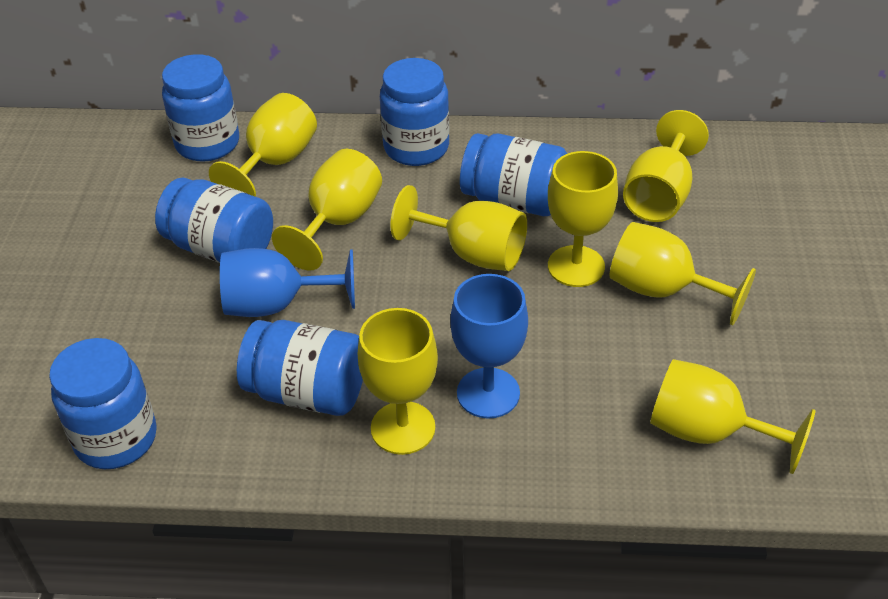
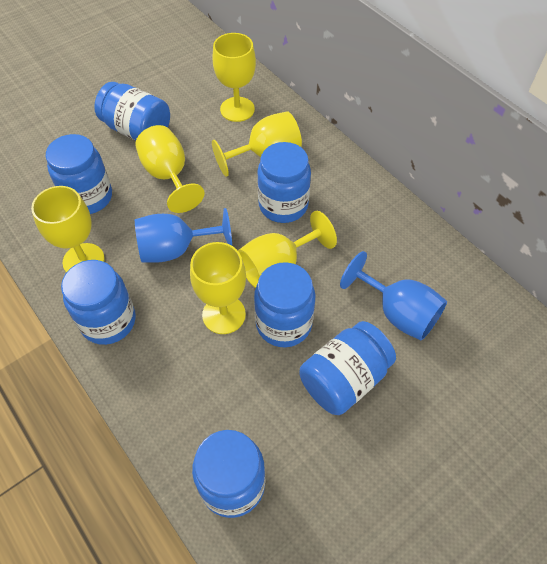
blue jar: [49,338,157,469] [155,177,273,263] [162,54,239,162] [237,320,363,416] [380,58,449,166] [460,133,567,216] = 6 -> [45,134,112,214] [61,260,136,345] [94,82,170,141] [192,430,265,518] [254,262,315,347] [257,142,311,223] [299,321,396,415] = 7
yellow goblet: [209,93,317,197] [272,149,382,270] [358,308,438,455] [390,185,527,271] [548,151,618,287] [610,222,756,326] [623,110,709,222] [650,359,816,474] = 8 -> [31,186,105,273] [135,125,205,213] [190,242,246,334] [212,112,302,177] [213,33,256,122] [238,211,337,288] = 6

